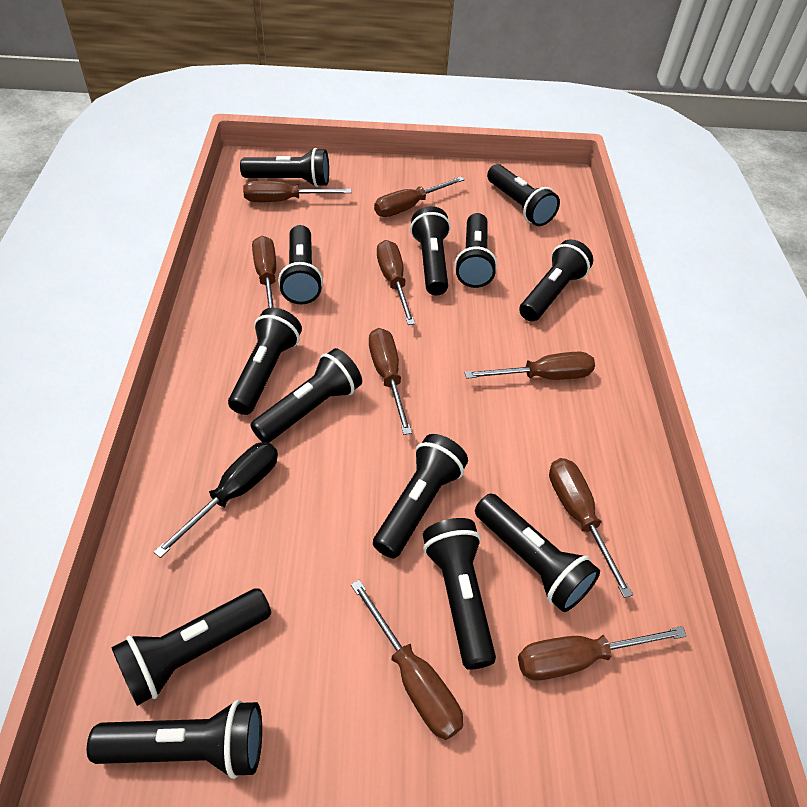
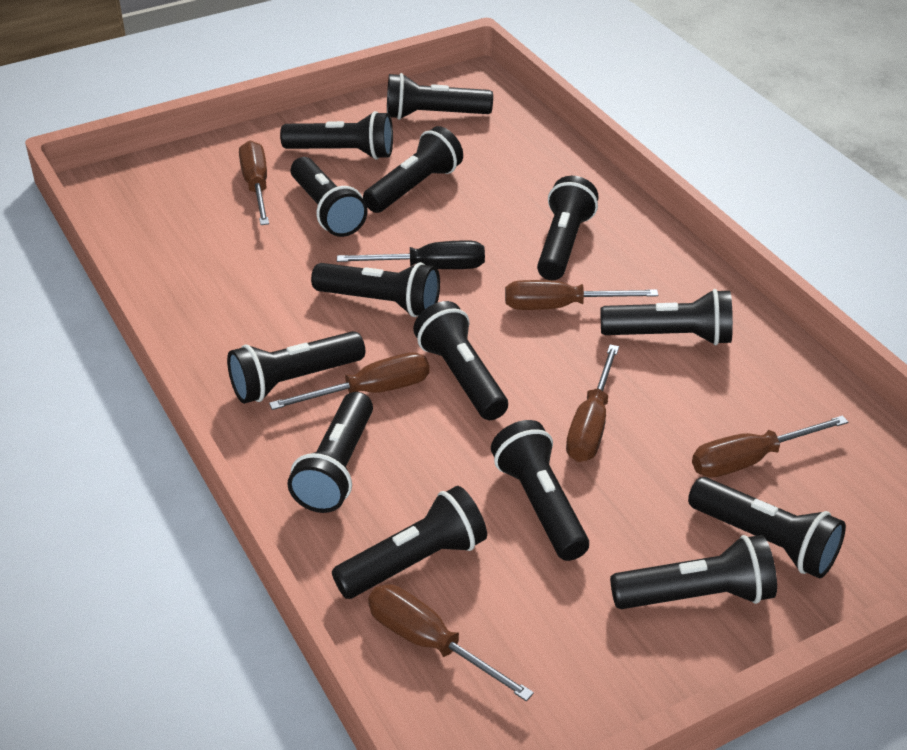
black flashlight: [87,700,262,779] [111,588,271,706] [228,308,302,415] [240,148,329,187] [250,348,362,443] [278,225,323,304] [373,434,468,558] [410,206,451,295] [423,518,496,670] [455,213,497,288] [475,493,600,612] [487,164,560,226] [519,239,593,322] = 13 -> [227,331,365,404] [280,111,393,160] [287,392,373,513] [291,157,368,237] [311,262,440,317] [332,486,487,599] [363,126,463,213] [387,73,493,120] [413,301,508,420] [491,420,589,561] [537,176,599,280] [600,289,733,345] [610,535,777,609] [688,477,846,578] = 14
brown screwdriver: [243,181,352,202] [252,236,276,308] [351,579,463,740] [369,328,412,435] [374,176,465,217] [377,240,415,325] [465,351,595,380] [518,626,687,681] [549,458,633,598] = 9 -> [239,141,269,225] [269,352,429,410] [368,584,534,701] [505,280,658,310] [566,345,619,462] [692,415,848,478] = 6

